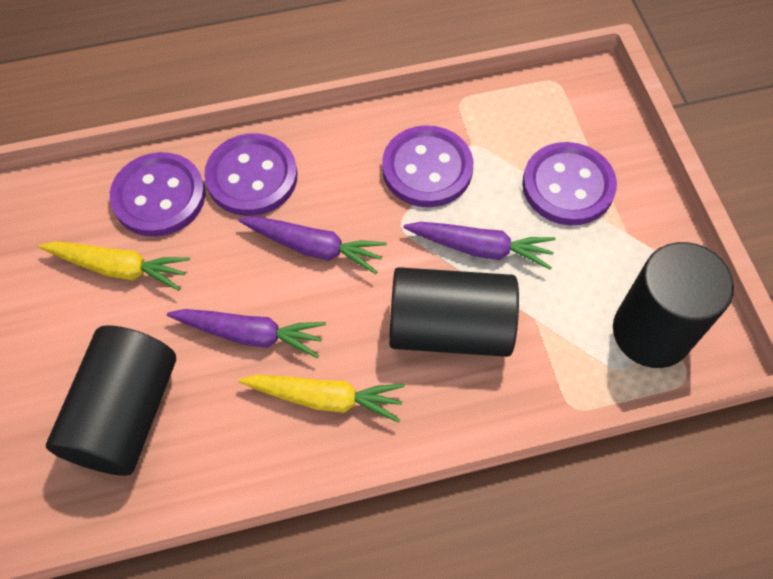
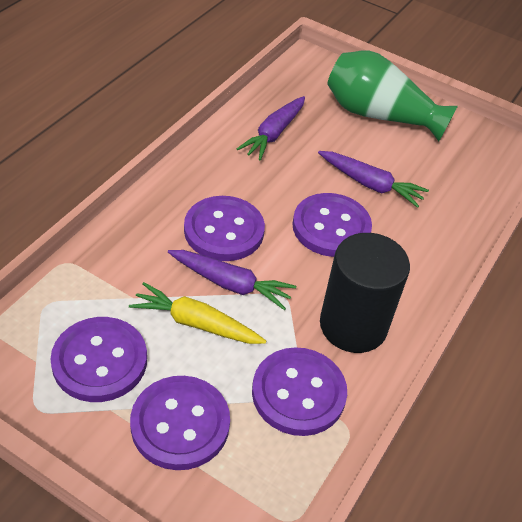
black cylinder: [46,325,176,476] [389,267,519,357] [613,242,734,368] = 3 -> [320,233,410,353] = 1
green vase: none = 0 -> [327,50,458,142] = 1
purple button: [110,152,206,237] [204,133,297,216] [382,125,473,207] [522,142,617,225] = 4 -> [50,317,147,402] [130,376,230,470] [184,196,265,261] [252,347,347,436] [292,193,372,257] = 5
yellow carrot: [39,241,190,291] [239,375,405,423] = 2 -> [129,282,266,344] = 1

